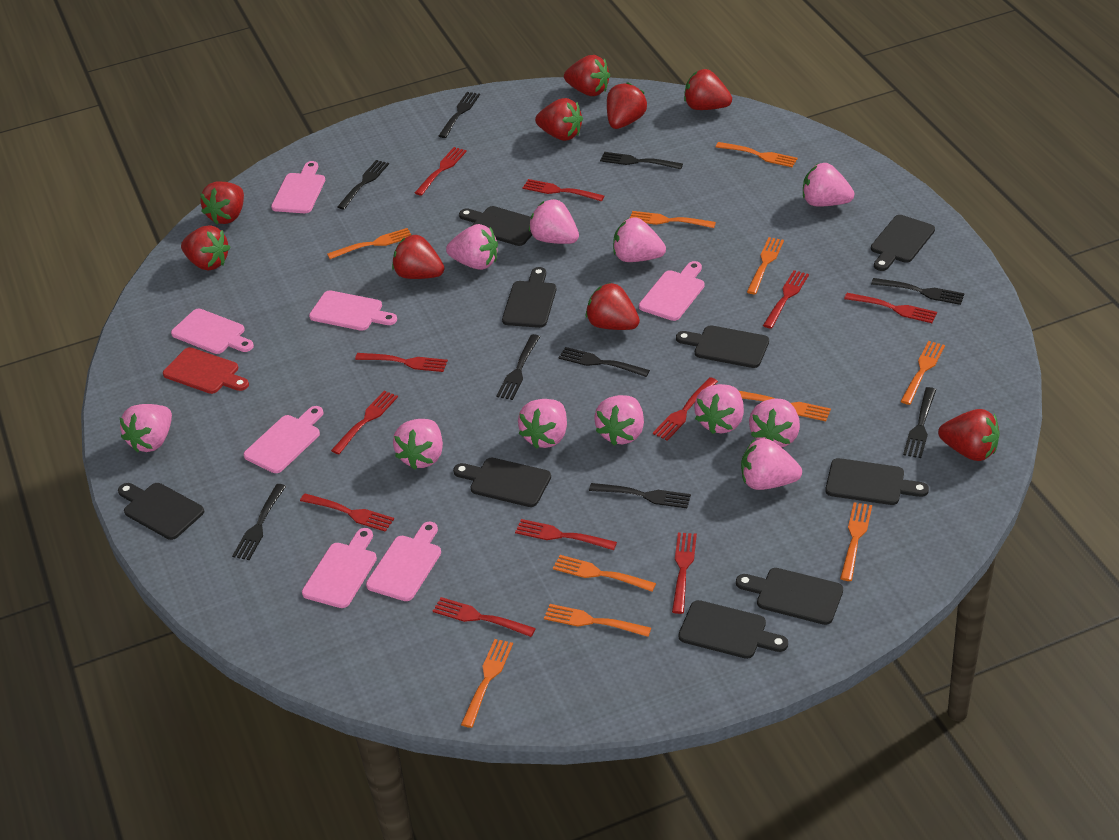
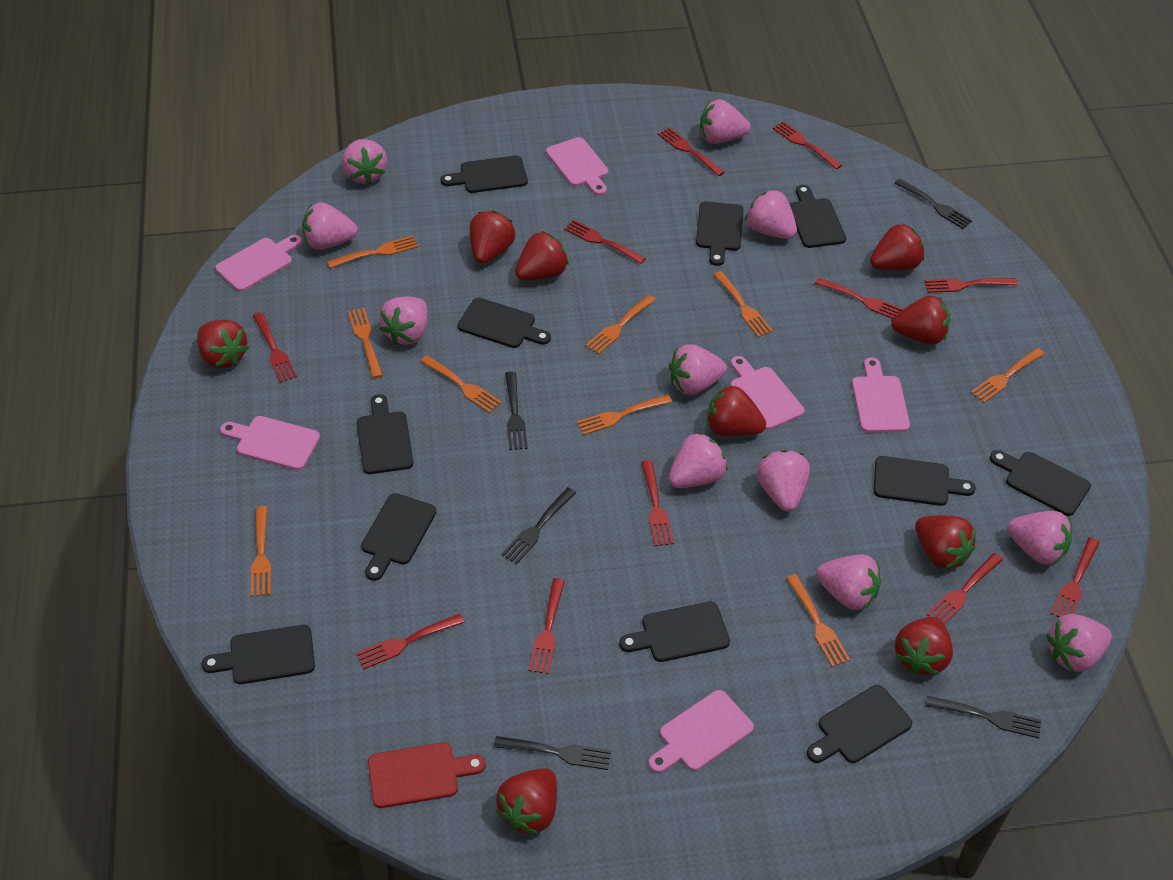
black cutting board: [118,483,204,540] [453,458,551,507] [459,206,532,246] [502,267,556,328] [676,325,769,368] [678,600,788,659] [736,568,843,625] [825,458,929,505] [871,215,935,271] = 9 -> [202,625,315,684] [357,394,413,474] [361,493,436,581] [440,156,528,193] [458,298,551,348] [619,602,730,662] [696,201,744,266] [790,185,846,248] [807,685,912,763] [874,456,976,506] [990,450,1091,516] = 11
black fork: [232,484,286,560] [337,160,389,210] [439,92,480,138] [496,334,540,400] [558,347,650,377] [589,483,691,508] [600,152,683,169] [871,278,965,305] [903,387,936,458] = 9 -> [494,736,611,770] [501,487,576,564] [505,372,528,450] [895,179,973,229] [925,696,1041,738] = 5
orange fork: [327,228,411,259] [461,639,513,728] [544,604,651,637] [553,555,656,592] [630,211,716,228] [716,142,798,167] [739,391,831,421] [747,237,784,294] [840,502,872,581] [901,341,945,405] = 10 -> [251,506,271,596] [327,235,418,268] [348,308,383,378] [420,355,502,413] [577,394,672,435] [585,295,656,355] [713,271,773,337] [786,574,850,667] [971,348,1045,403] = 9
pink cutting board: [171,309,254,354] [244,406,323,473] [271,161,325,213] [302,528,377,608] [309,290,397,331] [366,522,441,601] [639,261,705,321] = 7 -> [216,235,302,292] [220,416,320,470] [546,137,609,196] [649,690,754,773] [730,356,805,430] [852,357,910,433] = 6

